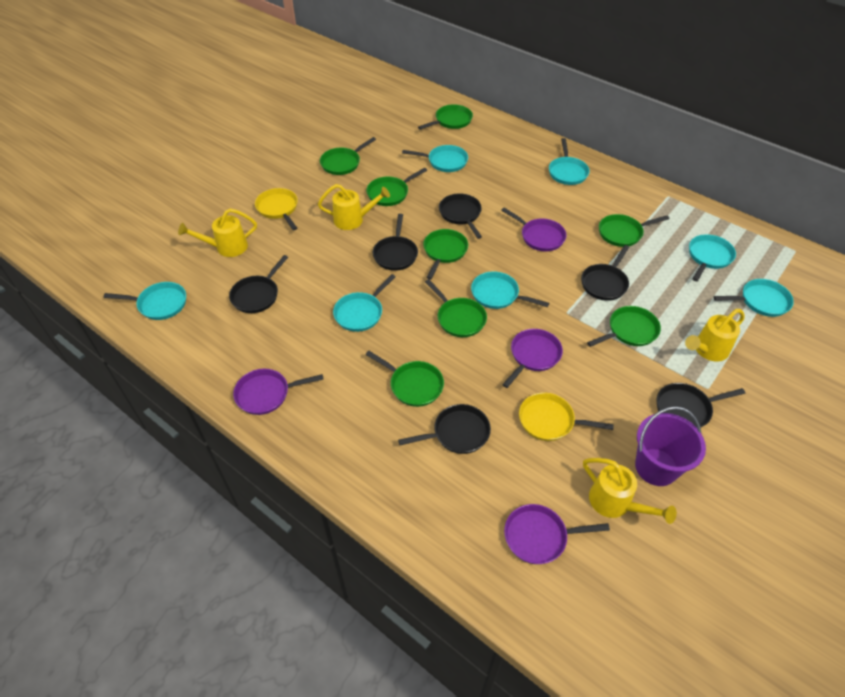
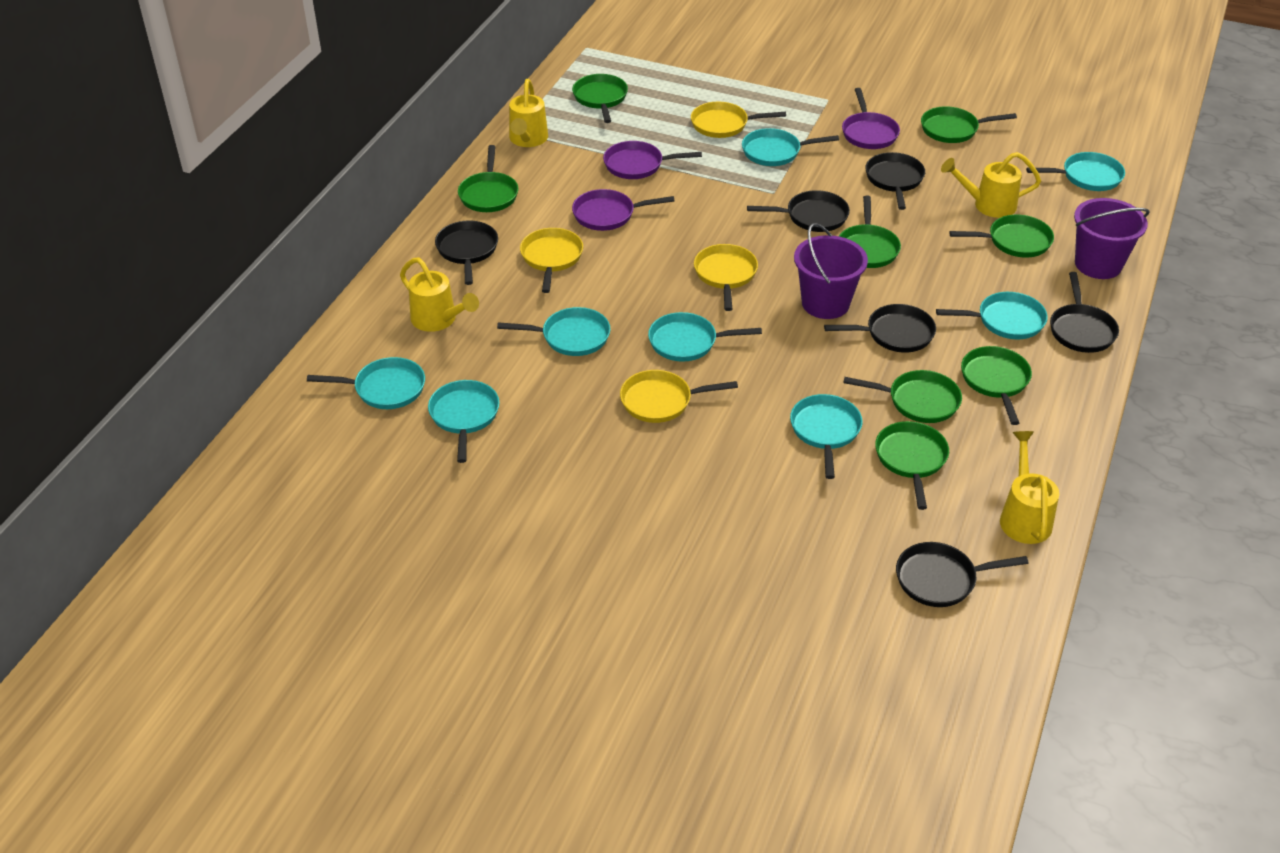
purple bucket: [635,406,706,486] = 1 -> [794,223,868,319] [1074,198,1150,279] = 2
purple pan: [233,369,324,415] [501,208,567,252] [502,329,563,388] [504,504,610,564] = 4 -> [572,189,674,231] [603,141,702,179] [842,88,900,149] = 3
turquoise pan: [104,282,186,320] [333,274,396,332] [402,145,468,172] [471,271,549,309] [549,138,590,185] [689,234,736,281] [713,279,794,317] = 7 -> [307,357,425,409] [428,380,500,463] [497,307,611,356] [648,312,762,362] [742,128,839,166] [790,394,863,479] [936,292,1048,339] [1026,152,1125,191] = 8
yellow pan: [255,188,298,230] [519,393,614,441] = 2 -> [520,228,583,293] [620,370,738,423] [691,102,786,138] [694,244,758,311] = 4

